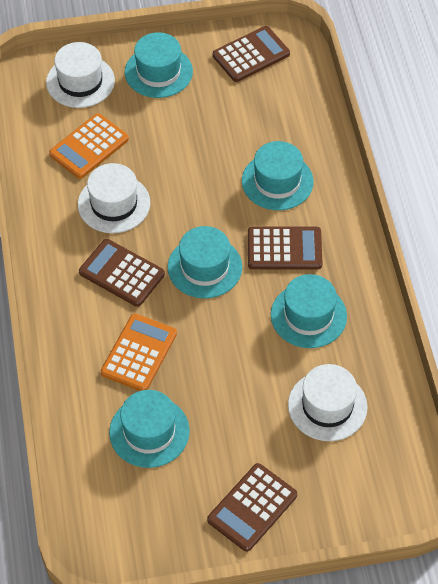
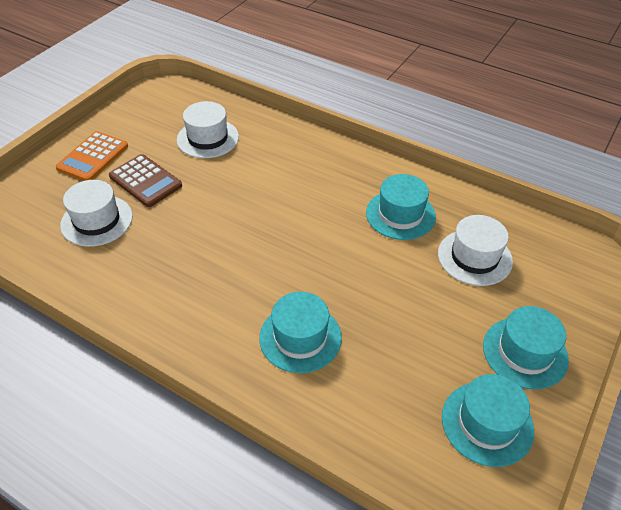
brown calculator: [79,239,165,307] [207,463,297,552] [213,26,290,82] [248,227,322,269] = 4 -> [109,154,182,207] = 1
orange calculator: [49,113,129,179] [101,314,177,391] = 2 -> [56,131,128,181] = 1
turquoise hat: [109,390,190,468] [125,32,193,98] [168,226,242,298] [242,141,313,210] [271,274,347,348] = 5 -> [259,292,342,373] [366,174,436,240] [442,374,534,467] [483,306,569,390] = 4

